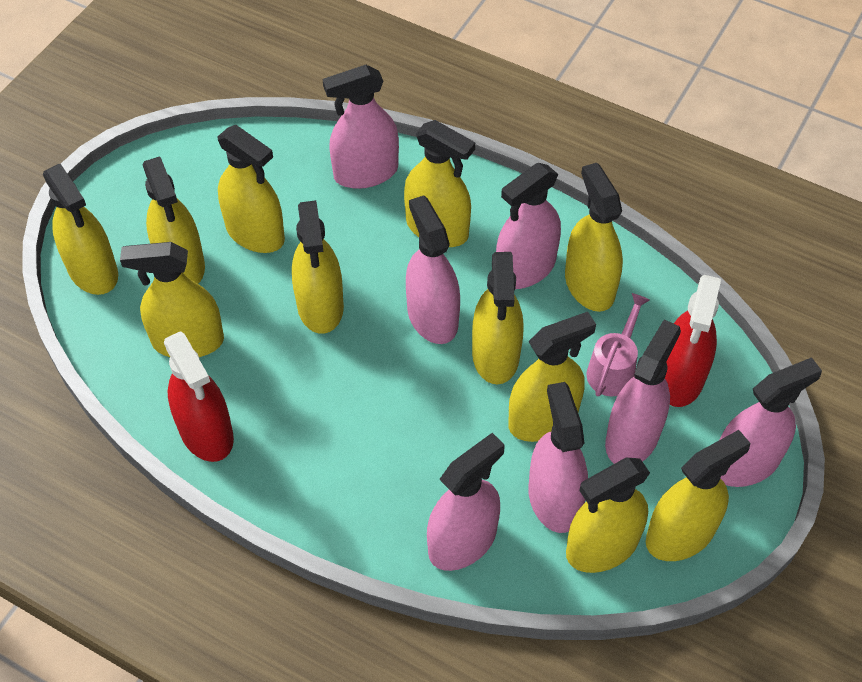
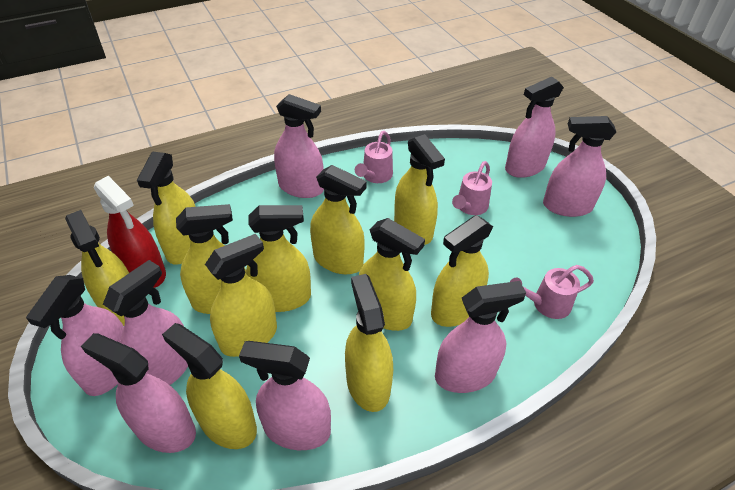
pink spray bottle: [322,65,399,189] [406,195,460,344] [427,433,505,571] [496,163,561,289] [528,382,588,533] [605,319,681,464] [719,357,822,487] = 7 -> [26,275,124,396] [81,333,196,453] [103,260,188,385] [239,341,331,450] [274,94,324,198] [435,281,526,393] [505,77,564,178] [543,116,616,217] = 8
pink watering can: [586,293,650,397] = 1 -> [355,131,393,183] [452,161,492,215] [510,265,594,319] = 3
red spray bottle: [164,331,234,462] [665,275,721,407] = 2 -> [94,176,166,288] = 1

